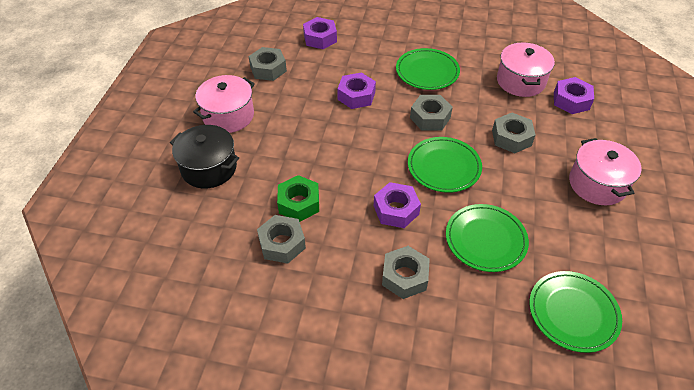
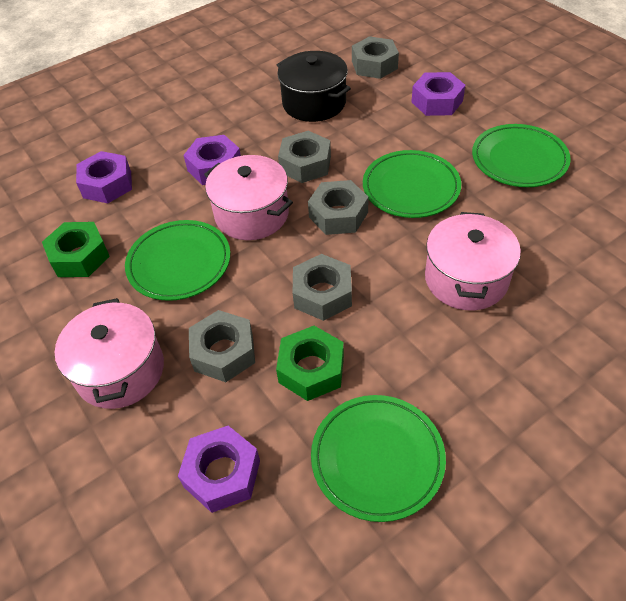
green nut: [277,175,319,222] = 1 -> [42,222,110,277] [276,326,344,401] = 2

